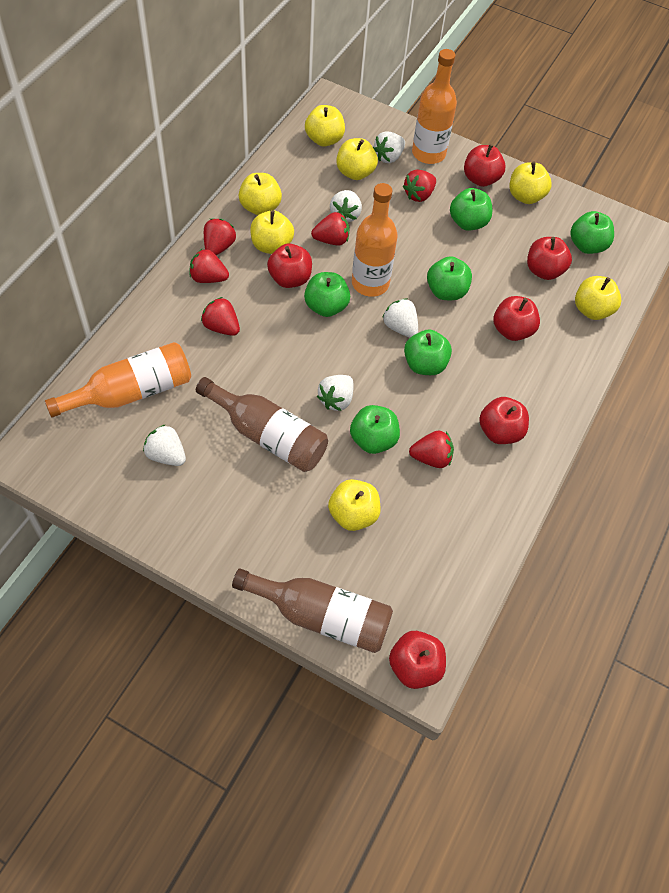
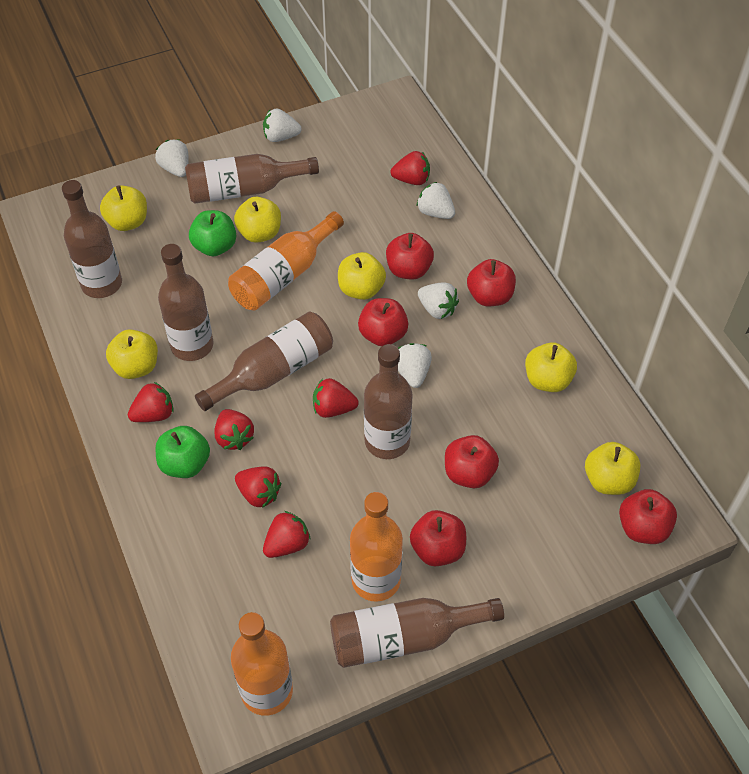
brown bottle: [196,377,328,472] [232,568,393,653] = 2 -> [62,180,122,298] [158,244,214,361] [185,154,319,204] [195,311,333,411] [330,598,504,668] [364,344,413,459] = 6
green apple: [304,272,350,317] [350,405,400,454] [404,330,452,375] [427,256,472,300] [450,188,492,231] [570,211,614,254] = 6 -> [155,426,210,478] [189,210,236,256] = 2
yellow apple: [239,173,282,215] [250,210,294,254] [305,105,345,147] [328,479,381,531] [336,138,378,180] [509,162,552,204] [575,276,622,320] = 7 -> [100,185,147,231] [106,329,158,379] [234,197,281,243] [338,252,386,300] [525,342,577,392] [585,442,641,495] = 6

